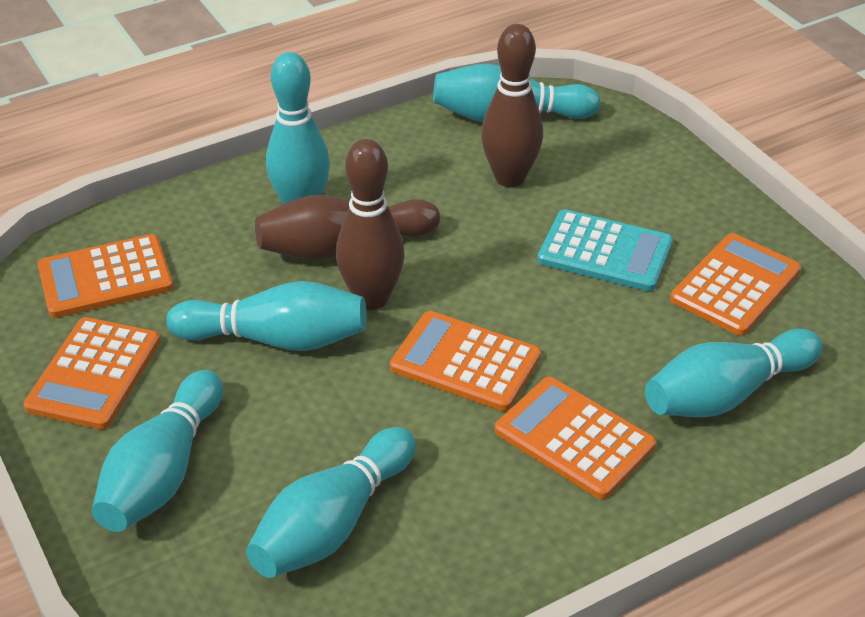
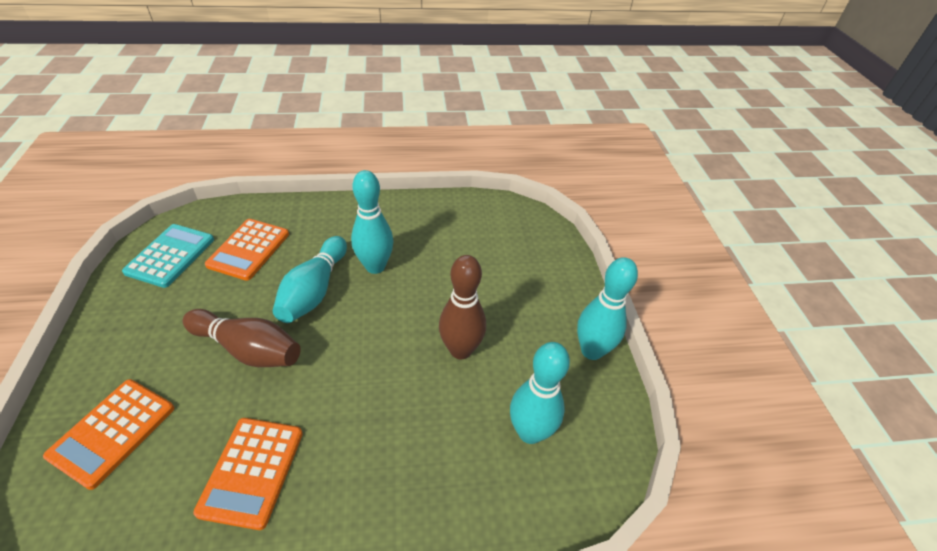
brown bowling pin: [255,195,440,260] [336,139,405,310] [481,24,543,187] = 3 -> [183,309,301,367] [439,255,486,359] = 2
orange calculator: [23,317,160,430] [37,234,173,318] [390,311,541,411] [495,377,656,499] [670,233,801,336] = 5 -> [43,379,174,490] [193,418,303,530] [205,219,289,281] = 3
turquoise bowling pin: [92,370,223,532] [166,281,367,351] [246,427,416,578] [266,52,330,204] [433,64,601,122] [645,329,823,417] = 6 -> [273,236,347,323] [351,170,394,274] [510,342,570,444] [577,257,638,360] = 4

